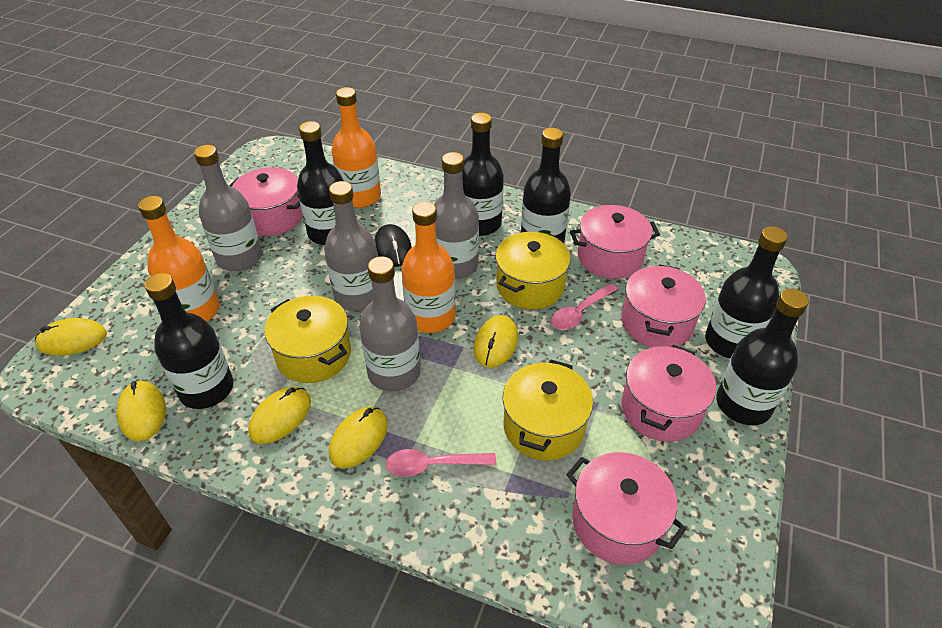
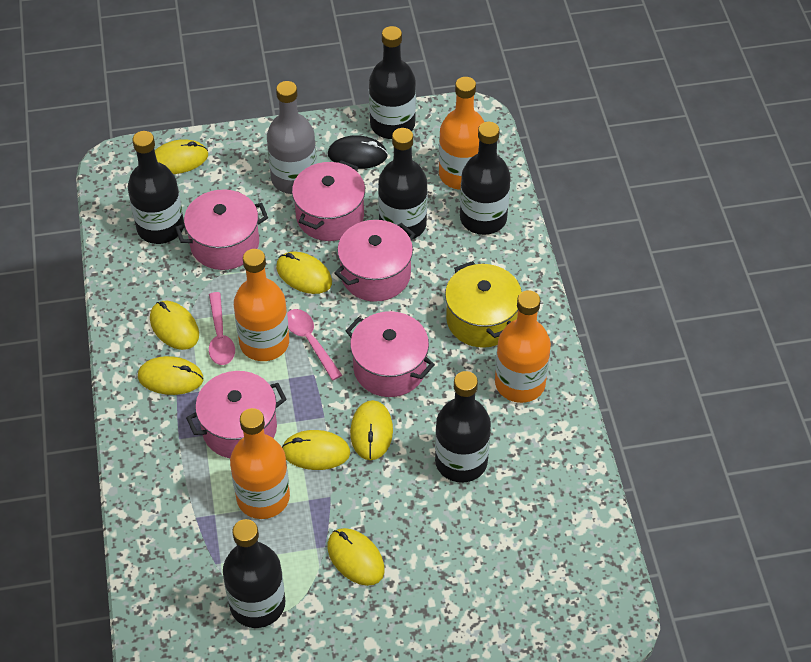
grey bottle: [194,145,262,271] [324,181,378,311] [359,256,421,392] [434,152,479,279] = 4 -> [267,81,317,194] = 1
orange bottle: [138,196,220,322] [332,87,381,208] [401,202,455,333] = 3 -> [230,408,290,519] [234,249,289,361] [439,77,484,190] [495,290,551,403] = 4
yellow mouse: [35,318,107,356] [117,381,166,441] [248,387,311,444] [329,407,388,468] [474,315,518,368] = 5 -> [138,356,203,395] [150,301,199,350] [155,139,208,174] [276,251,332,294] [282,430,350,470] [328,528,385,586] [350,400,393,460] = 7
yellow pot: [264,296,351,383] [495,232,571,309] [503,359,593,460] = 3 -> [445,261,522,348] = 1

